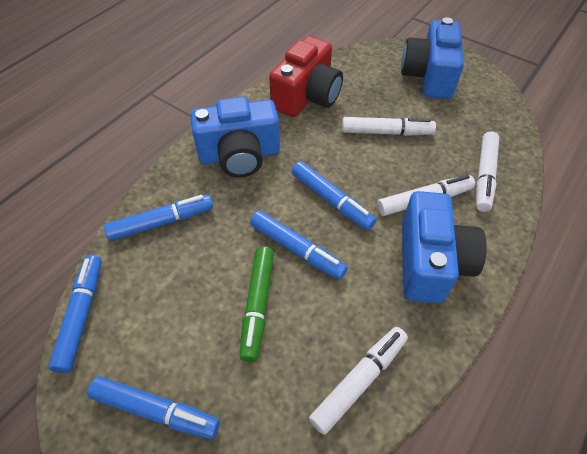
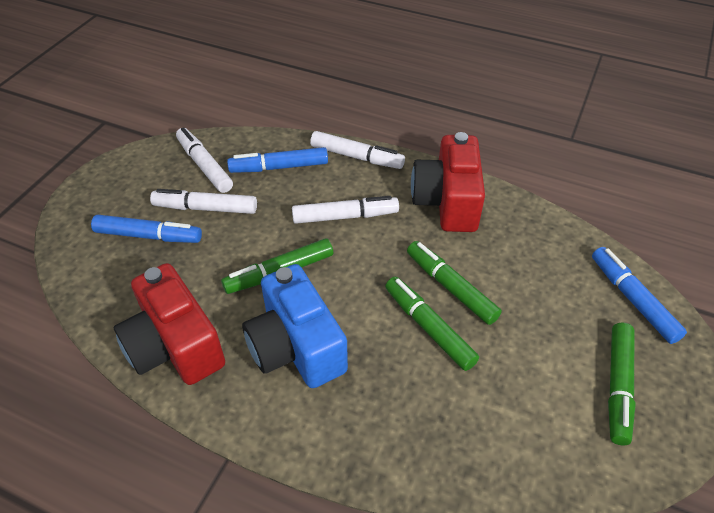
blue camera: [191,97,280,178] [401,17,464,99] [402,191,487,303] = 3 -> [242,264,348,388] = 1
blue marker: [48,255,102,373] [87,376,220,439] [104,194,213,241] [250,210,348,280] [291,161,376,230] = 5 -> [91,215,202,243] [227,147,328,173] [592,247,687,344] = 3
green marker: [239,246,274,362] = 1 -> [221,238,333,294] [385,277,479,371] [407,241,502,325] [608,323,636,445] = 4
red camera: [269,36,343,117] = 1 -> [114,263,225,385] [411,132,485,232] = 2

